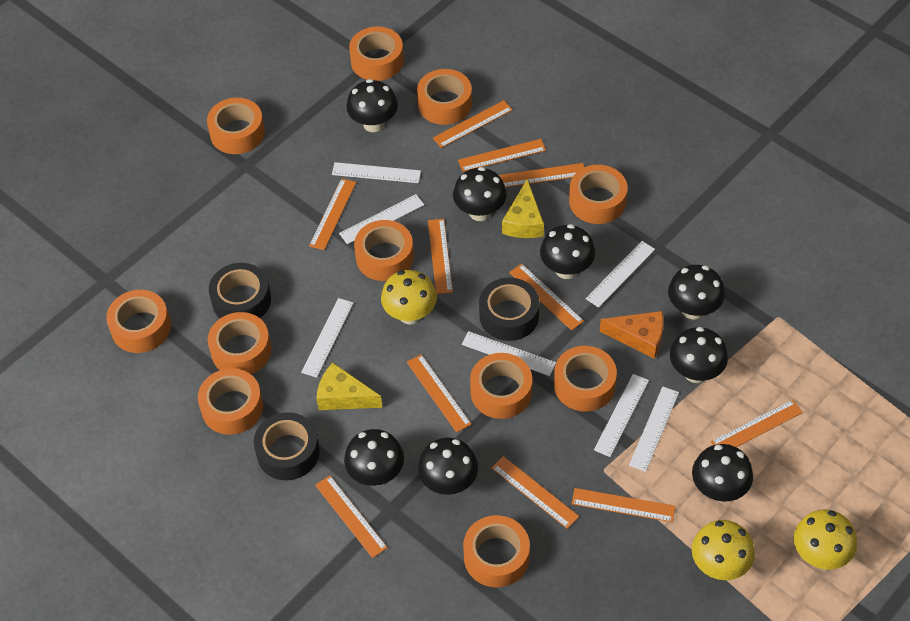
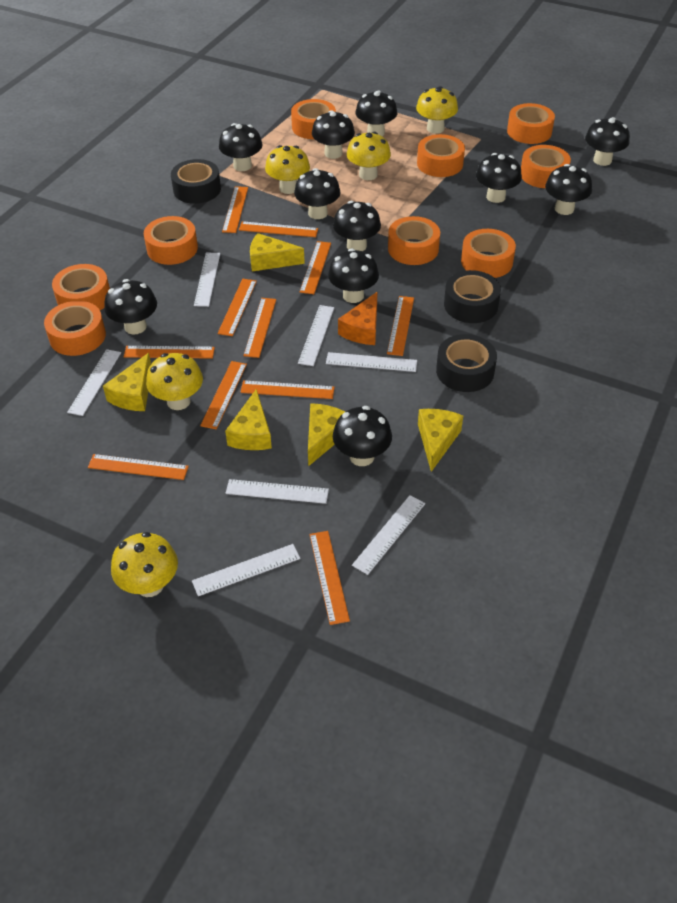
black mushroom: [344,429,404,486] [347,79,398,132] [418,438,478,495] [453,167,507,221] [540,224,595,279] [668,265,725,319] [670,327,728,383] [692,444,753,502] = 8 -> [104,279,157,334] [219,123,263,171] [294,168,341,219] [312,110,355,159] [328,248,379,303] [333,201,381,251] [333,406,392,466] [356,90,397,136] [476,153,522,203] [545,164,592,215] [585,117,630,166] = 11
orange tape: [106,290,171,353] [198,368,263,435] [207,98,265,154] [208,312,271,374] [349,27,404,81] [354,220,414,281] [417,69,472,125] [463,515,530,587] [470,353,532,419] [554,346,617,412] [569,165,628,224] = 11 -> [44,301,106,356] [52,264,110,310] [144,216,198,265] [291,99,336,139] [388,216,440,265] [417,134,465,177] [461,229,516,278] [507,103,555,144] [521,145,571,188] = 9
yellow cheese: [316,363,382,410] [502,179,544,238] = 2 -> [103,353,151,411] [225,389,272,450] [250,233,305,271] [308,403,345,466] [418,409,463,472] = 5
yellow mushroom: [381,270,437,325] [692,520,755,580] [794,509,857,570] = 3 -> [111,532,178,597] [146,353,203,410] [265,145,310,194] [347,132,391,180] [416,86,458,134] = 5

